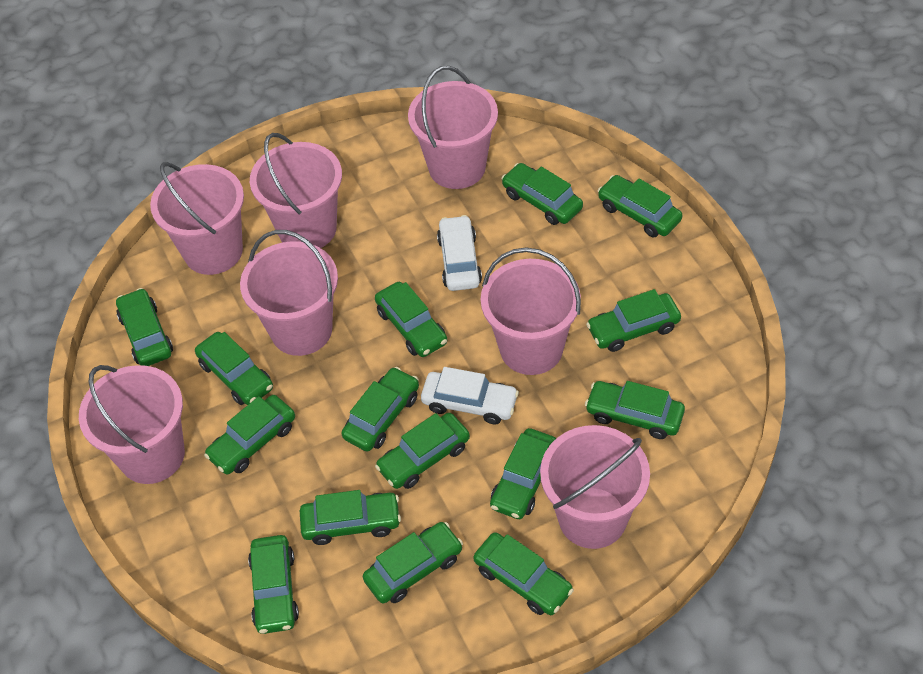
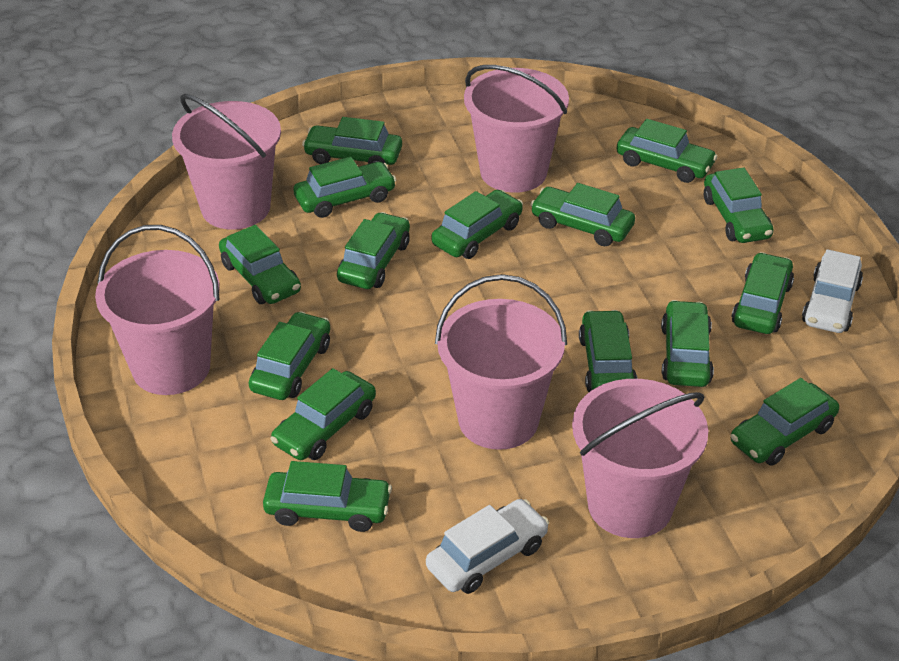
pink bucket: [79,365,185,484] [150,162,244,275] [240,230,338,356] [250,133,342,248] [408,66,498,189] [480,247,581,375] [540,425,650,549] = 7 -> [95,225,220,395] [172,94,281,230] [435,274,567,450] [464,65,569,193] [572,379,708,538] = 5

